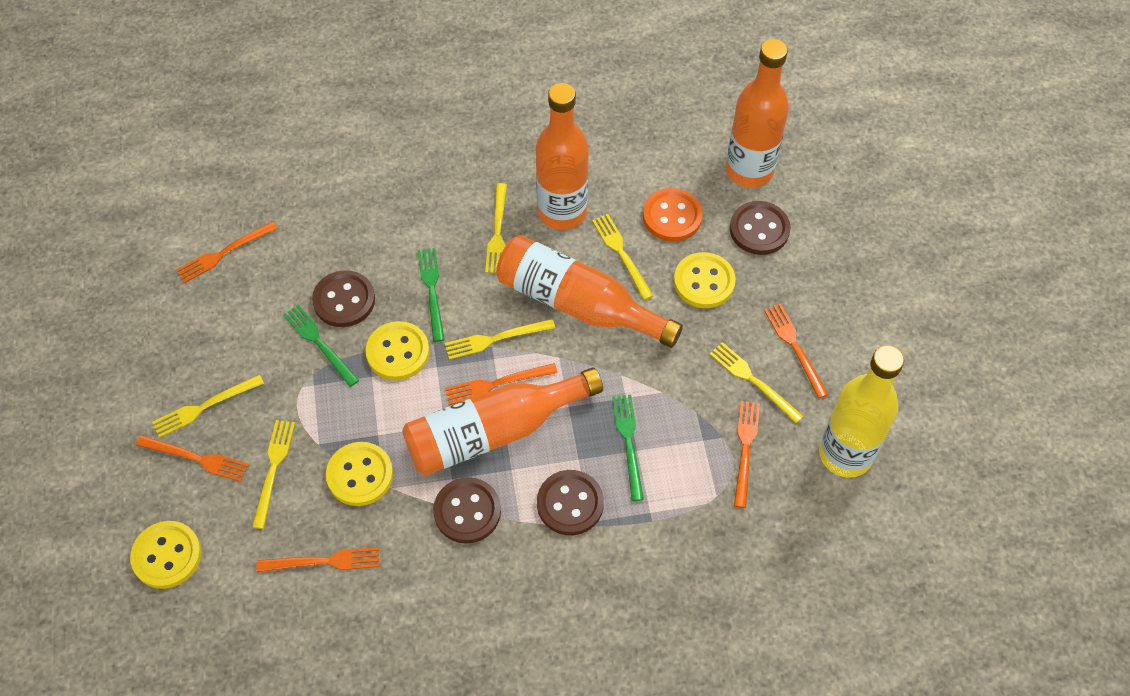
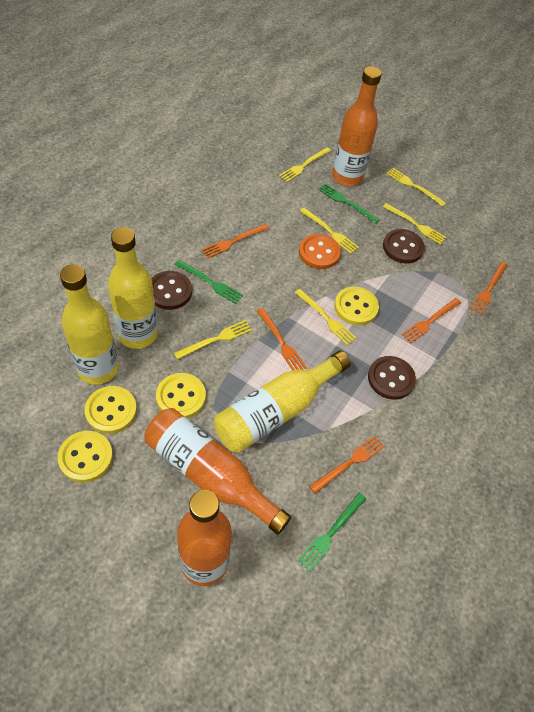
brown button: [312,270,375,327] [433,477,501,543] [537,470,604,535] [730,201,791,255] = 4 -> [151,271,192,310] [368,356,416,400] [383,229,425,263] = 3
orange bottle: [402,368,603,476] [496,235,683,348] [536,83,589,230] [726,39,789,188] = 4 -> [145,408,291,535] [177,490,232,586] [332,66,382,186] = 3
orange fork: [136,435,249,482] [176,221,278,283] [256,547,379,572] [445,363,558,405] [734,401,760,508] [764,303,829,398] = 6 -> [201,224,269,258] [257,308,307,370] [309,436,385,493] [402,298,461,343] [470,262,508,315] = 5
yellow bottle: [819,345,904,478] = 1 -> [60,264,119,385] [108,227,158,349] [214,351,351,453] = 3

